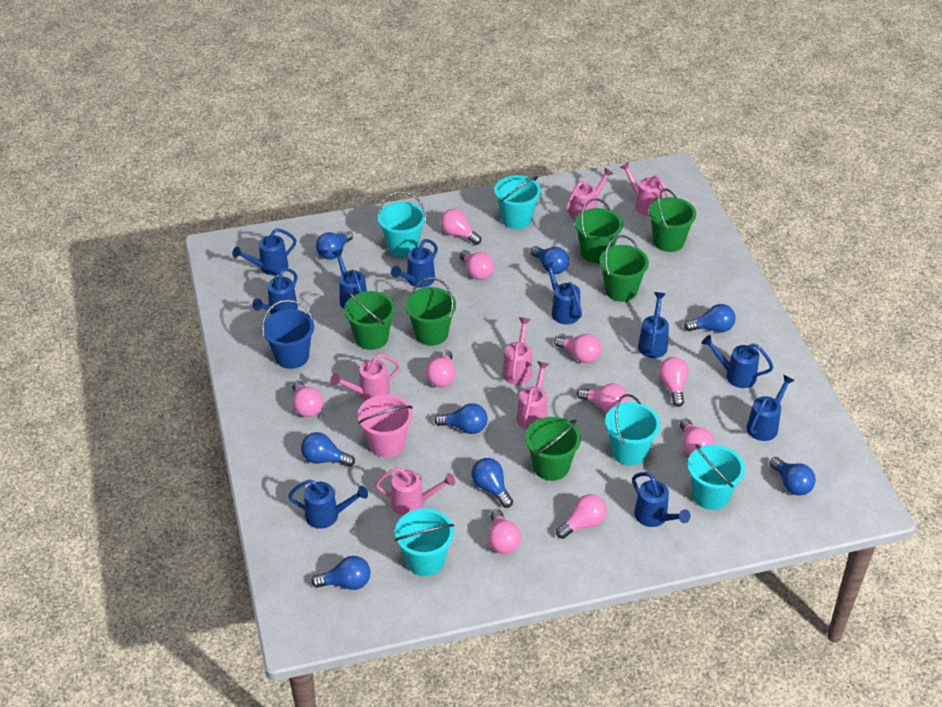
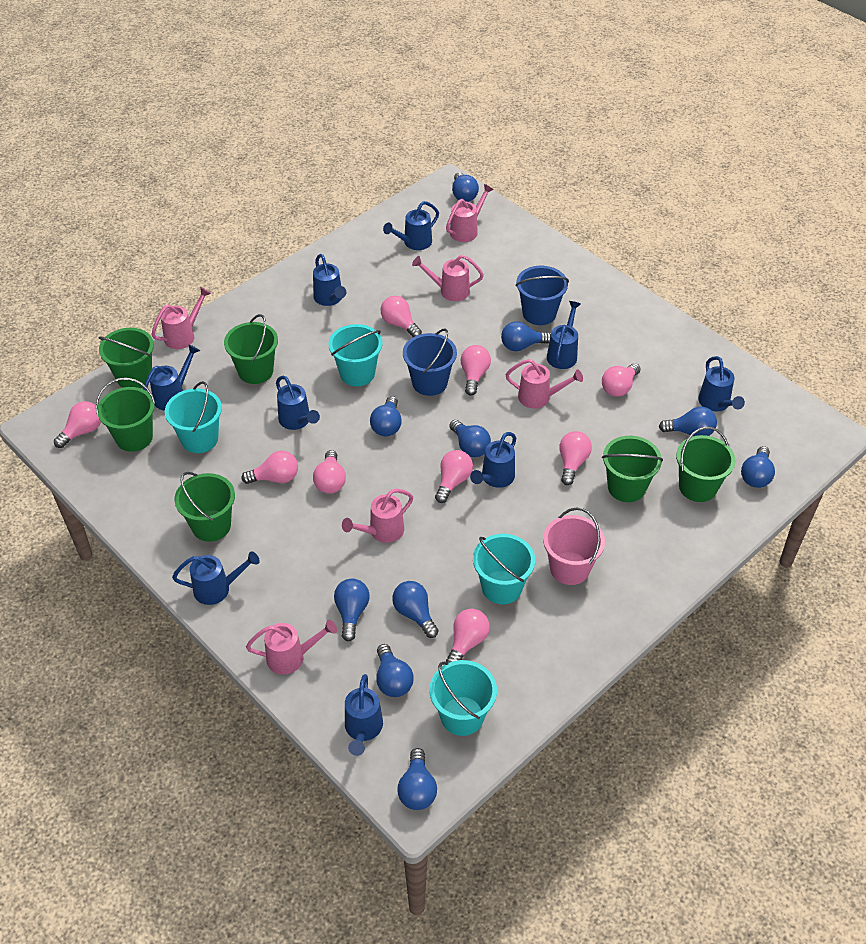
blue bucket: [262,300,314,369] = 1 -> [403,329,457,396] [516,266,569,325] = 2
blue light bulb: [301,432,355,467] [311,556,371,590] [316,231,353,260] [434,403,488,434] [471,458,513,508] [530,246,569,274] [684,304,736,332] [770,457,816,496] = 8 -> [334,578,370,641] [370,396,402,436] [376,644,414,697] [392,581,439,638] [397,748,437,810] [449,420,491,457] [452,172,479,202] [501,322,551,351] [659,407,717,436] [741,446,775,488] = 10
blue watering can: [232,228,296,275] [252,268,298,314] [288,479,368,529] [332,249,367,309] [391,239,438,288] [543,262,582,325] [632,472,690,527] [638,292,669,358] [702,335,773,388] [747,375,795,441] = 10 -> [143,345,200,411] [172,551,260,605] [276,376,320,430] [313,254,346,306] [345,674,383,756] [383,201,439,250] [470,432,516,488] [547,301,581,369] [698,356,745,412] = 9
pink light bulb: [292,380,323,417] [426,350,456,387] [440,209,481,245] [459,250,494,280] [488,509,521,554] [554,334,601,363] [556,494,607,539] [577,383,628,413] [659,357,689,407] [680,419,714,455] = 10 -> [54,401,101,448] [242,451,298,484] [313,450,346,494] [381,296,422,337] [435,450,473,503] [446,609,490,663] [461,345,491,396] [559,431,592,485] [602,363,640,397] = 9
turquoise bucket: [378,191,426,257] [395,508,454,576] [494,175,541,229] [605,394,660,466] [688,444,745,510] = 5 -> [165,381,222,453] [329,324,383,386] [429,660,497,736] [473,534,535,604] = 4

